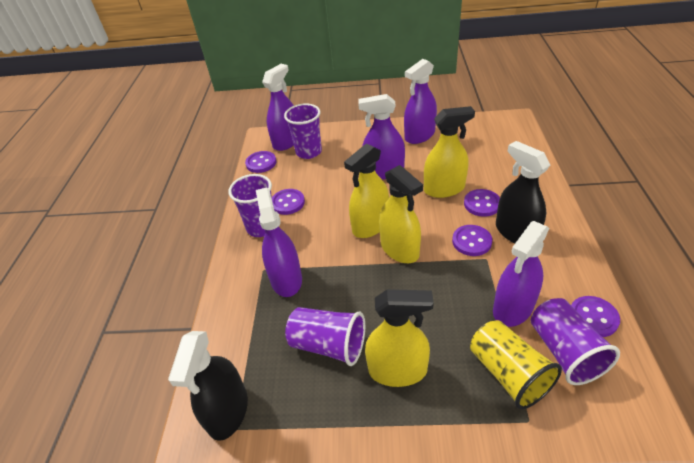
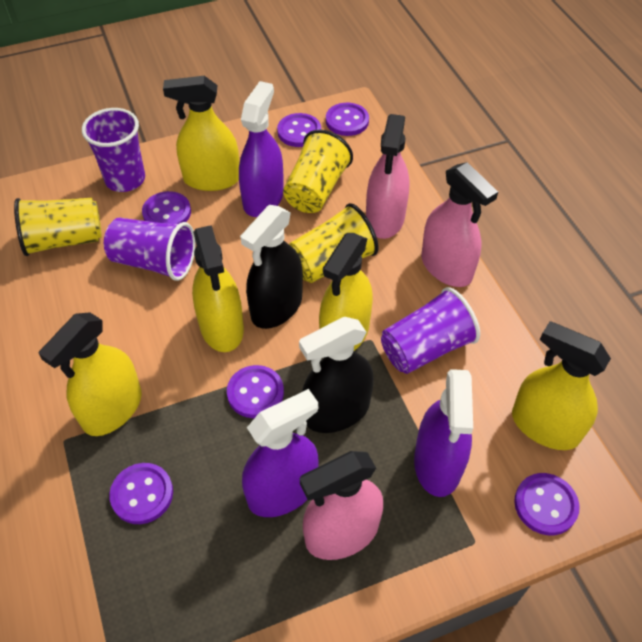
pink spray bottle: none = 0 -> [300,451,383,560] [366,114,410,239] [421,162,498,287] = 3
purple button: [245,151,277,173] [272,189,305,215] [452,225,492,256] [464,189,500,217] [571,296,620,337] = 5 -> [109,463,173,524] [142,191,191,224] [227,365,284,418] [277,113,321,147] [326,103,369,136] [514,473,580,535] = 6
purple cup: [228,174,272,237] [284,104,322,159] [285,307,365,366] [531,298,620,385] = 4 -> [82,108,145,192] [104,218,196,281] [381,287,480,374] = 3
purple spray bottle: [256,188,302,297] [262,64,294,151] [358,94,405,179] [404,59,437,144] [493,221,549,327] = 5 -> [239,81,284,217] [242,389,319,517] [414,369,473,497] = 3
yellow cup: [470,320,562,409] = 1 -> [14,198,102,256] [283,130,353,213] [289,203,379,283] = 3
yellow spray bottle: [344,143,389,238] [365,289,434,387] [379,165,423,263] [424,106,475,198] = 4 -> [39,313,142,436] [163,76,240,191] [192,225,244,352] [319,233,373,351] [512,321,611,450] = 5

